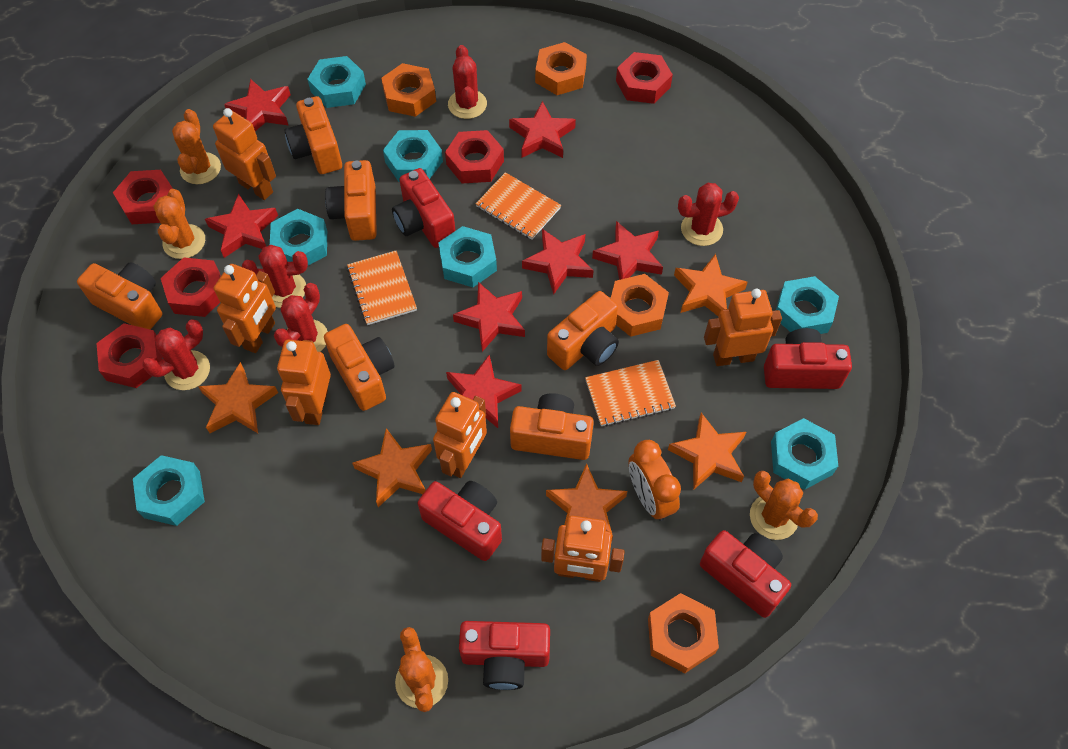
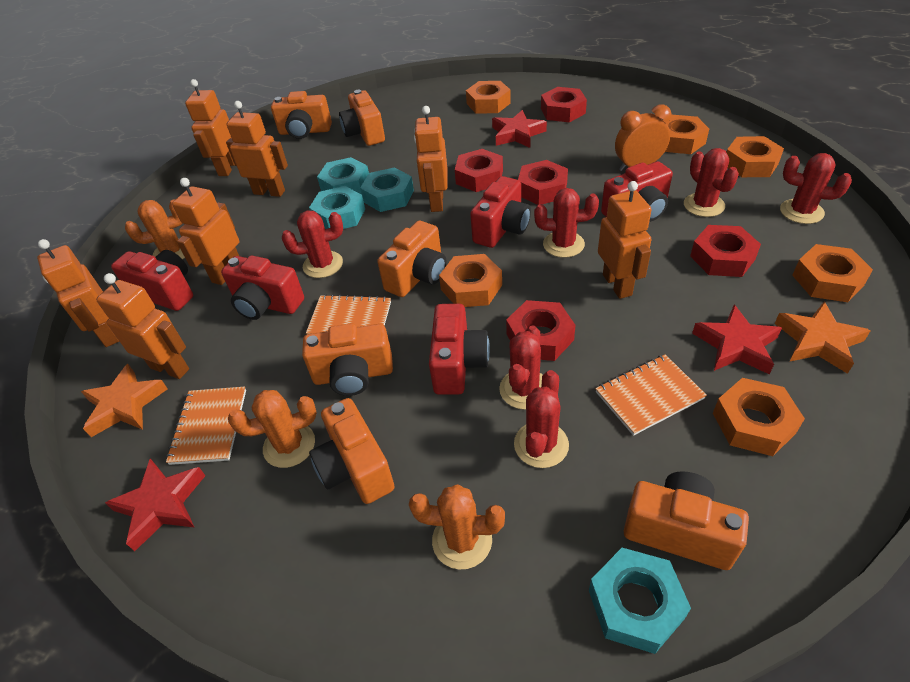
orange cactus: [154,189,205,259] [172,109,221,184] [395,627,448,712] [750,471,818,540] = 4 -> [125,199,185,259] [228,390,317,468] [409,484,505,569] = 3
orange nut: [381,63,436,117] [535,42,587,95] [610,274,669,337] [648,593,719,673] = 4 -> [439,254,502,307] [466,81,511,114] [663,115,709,154] [713,378,805,456] [726,136,784,177] [792,244,873,302] = 6
orange robot: [213,108,276,200] [214,264,276,353] [277,340,331,425] [433,392,487,478] [541,516,625,582] [704,289,782,366] = 6 -> [37,239,119,347] [96,273,189,379] [172,178,240,285] [185,79,235,176] [226,101,288,197] [414,106,448,212] [598,181,651,299] = 7
orange star: [198,362,278,433] [352,428,432,507] [546,463,627,542] [668,413,746,490] [674,254,748,317] = 5 -> [81,364,168,437] [775,302,871,374] = 2
red cactus: [142,319,210,390] [242,245,308,308] [274,283,328,352] [448,45,487,119] [678,183,739,246] = 5 -> [282,211,343,278] [499,325,543,410] [514,370,569,468] [534,188,599,258] [684,148,739,217] [780,153,852,224] = 6
red star: [205,193,278,258] [224,79,291,131] [446,354,522,428] [453,282,525,352] [509,101,576,158] [522,229,594,295] [592,221,663,280] = 7 -> [105,459,206,551] [492,110,547,148] [692,305,782,374] = 3
turquoise nut: [133,455,205,526] [270,209,327,266] [307,56,366,108] [383,130,443,182] [438,226,497,287] [771,418,838,490] [776,276,839,334] = 7 -> [309,186,365,229] [317,157,369,195] [360,167,414,212] [589,548,691,654] = 4

